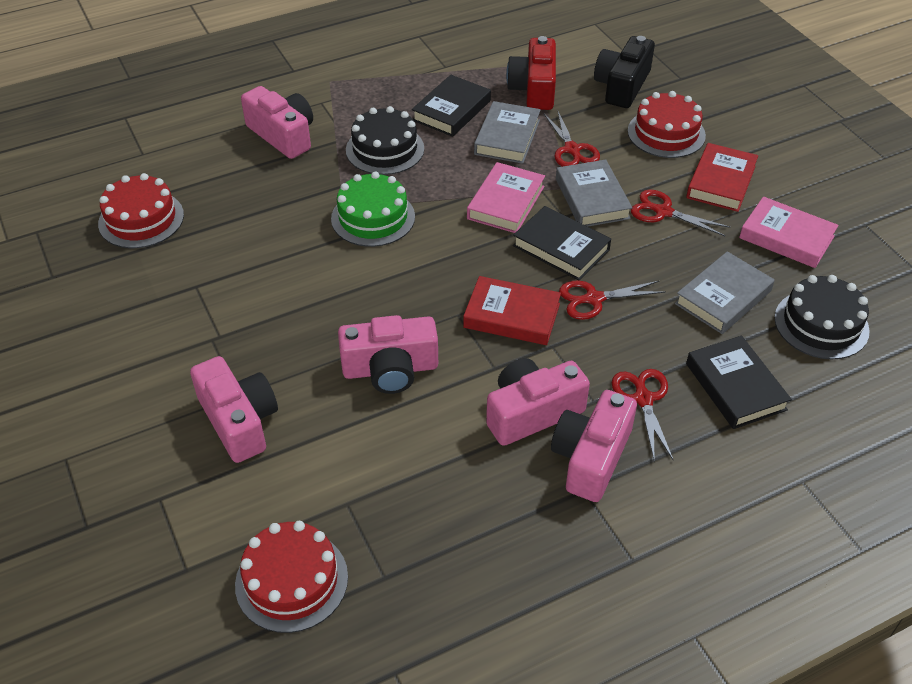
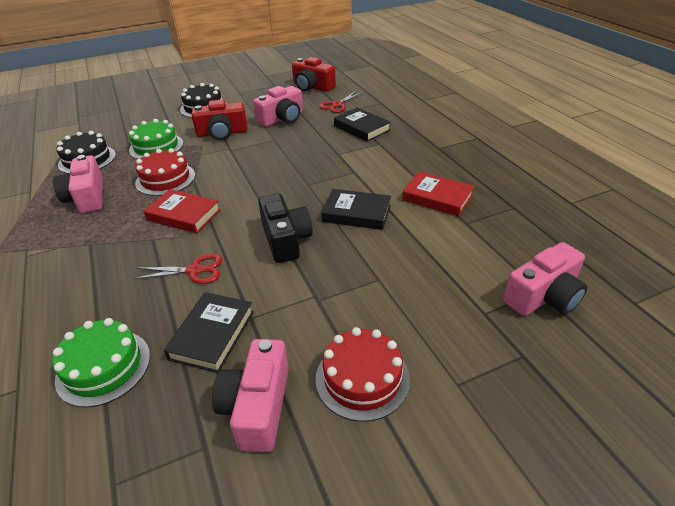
green cake: [331,172,415,247] = 1 -> [52,318,150,407] [129,119,183,159] = 2
grey book: [474,101,541,164] [556,160,632,227] [675,251,775,334] = 3 -> none = 0
pink book: [467,162,545,233] [739,196,839,268] = 2 -> none = 0
pink camera: [190,356,278,463] [241,86,313,159] [338,315,438,394] [486,358,590,446] [551,390,637,502] = 5 -> [53,155,103,213] [212,339,289,452] [253,86,303,127] [503,242,587,316] = 4
red cake: [98,173,184,248] [235,521,348,633] [628,91,706,158] = 3 -> [135,148,195,196] [316,327,410,422] = 2
red camera: [506,36,556,110] = 1 -> [191,99,248,140] [292,57,336,92] = 2
red scissors: [544,111,600,167] [559,281,665,320] [612,369,674,462] [631,190,730,236] = 4 -> [133,254,222,284] [320,91,363,113] = 2

